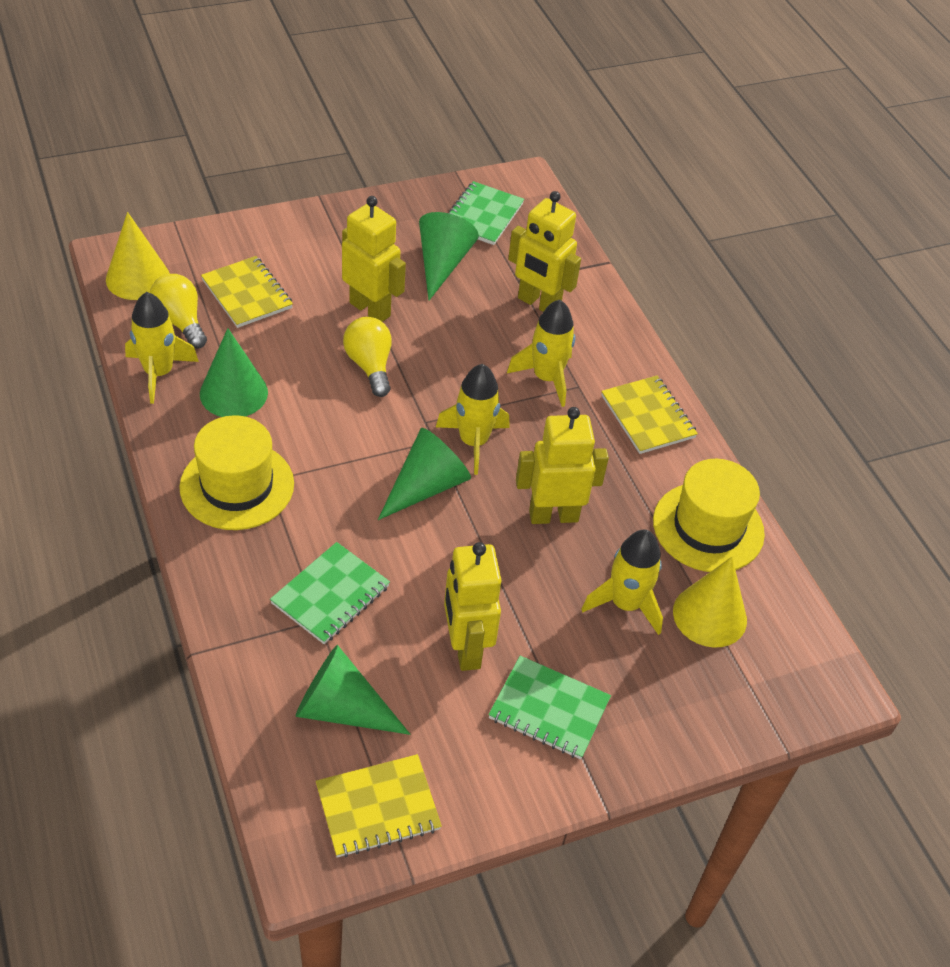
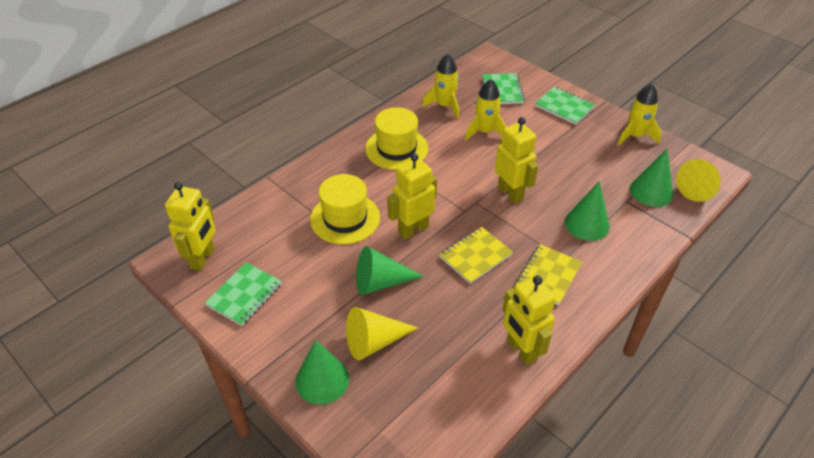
yellow light bulb: [150,274,207,349] [343,317,392,397] = 2 -> none = 0
yellow notebook: [201,256,293,328] [316,754,442,858] [601,376,698,454] = 3 -> [439,227,513,284] [516,244,582,305] = 2
yellow rocket: [125,292,199,404] [436,364,510,475] [507,300,575,407] [581,530,663,635] = 4 -> [422,54,459,119] [465,79,506,140] [617,83,662,146] = 3

